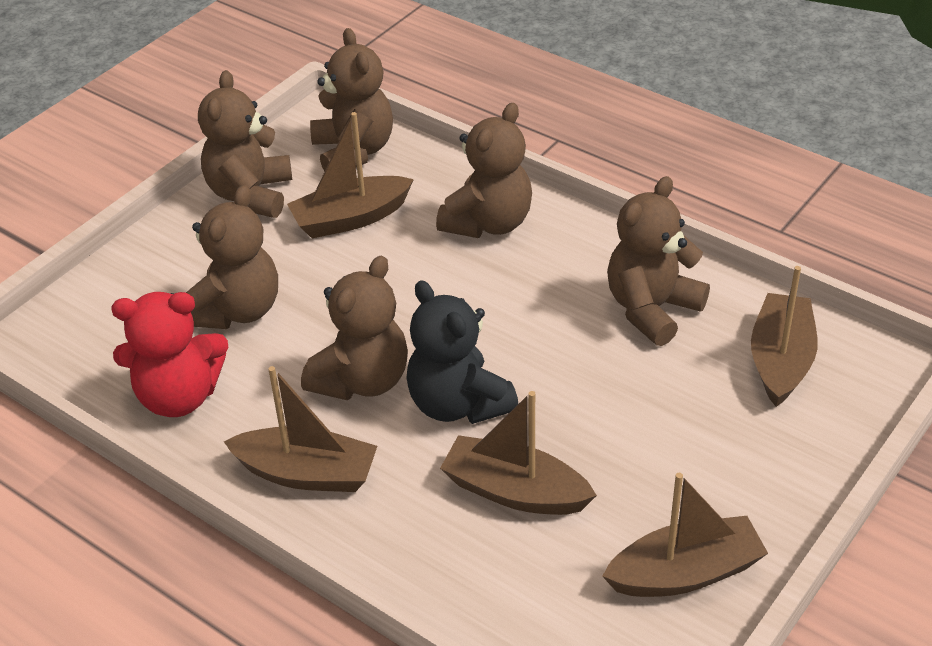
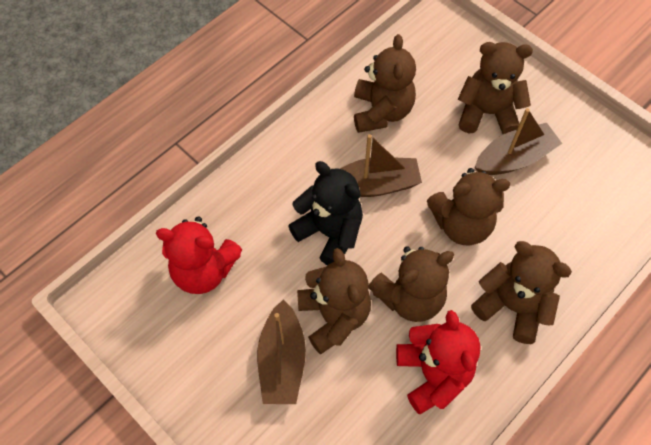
brown boat: [224,366,377,492] [287,112,414,238] [440,391,597,515] [602,473,768,597] [751,266,817,407] = 5 -> [257,299,306,404] [340,134,422,197] [475,108,562,175] = 3
red teddy bear: [111,292,228,417] = 1 -> [156,217,242,294] [396,310,481,414] = 2

